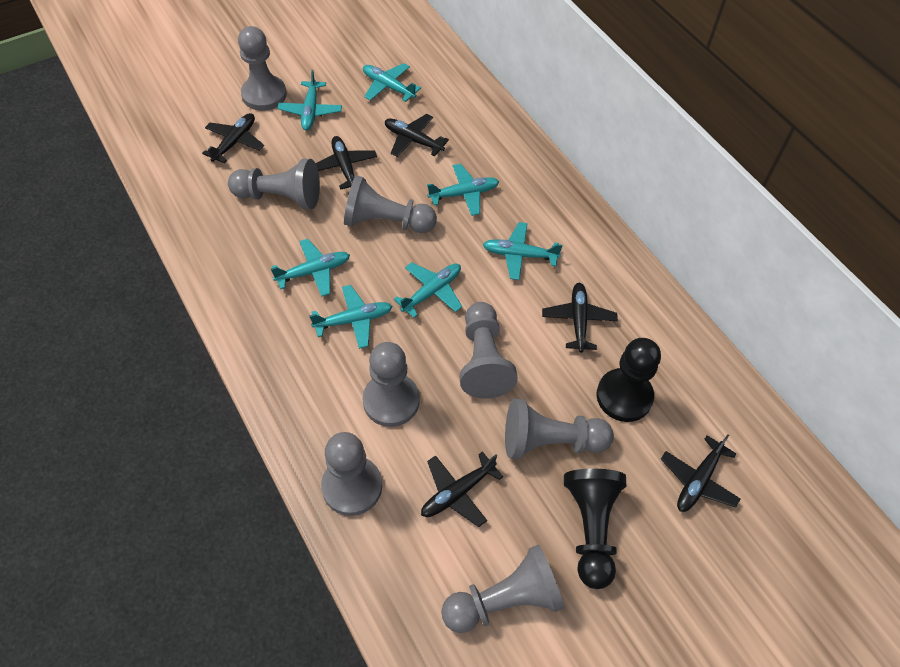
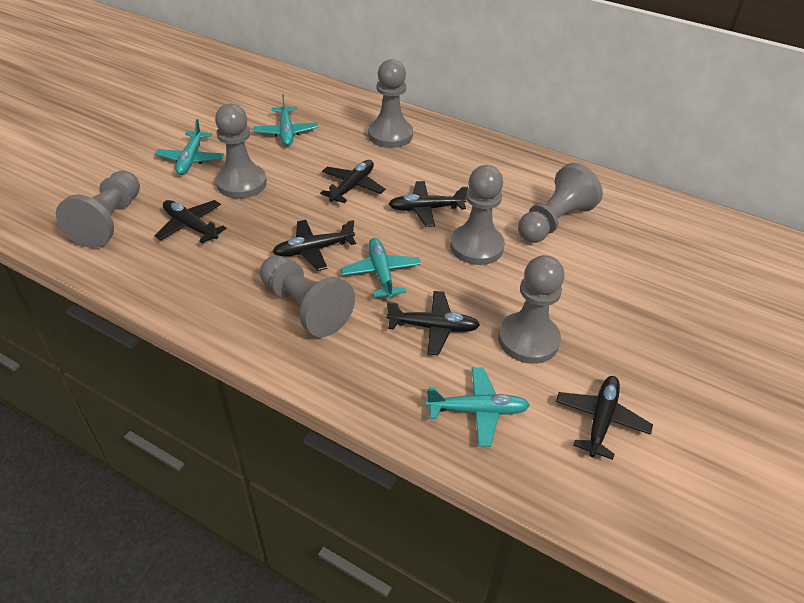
black pawn: [564,469,626,589] [596,338,661,422] = 2 -> none = 0
grey pawn: [228,159,320,209] [238,26,287,111] [321,432,382,516] [344,175,437,233] [363,342,419,427] [441,544,564,633] [460,302,518,398] [505,399,614,459] = 8 -> [56,170,140,248] [215,104,267,199] [260,255,355,337] [368,59,413,148] [450,165,505,265] [498,255,564,364] [518,163,603,243] = 7
turquoise plane: [271,239,350,297] [277,70,342,131] [309,285,392,349] [363,63,421,102] [394,262,462,318] [427,164,499,216] [483,222,563,280] = 7 -> [155,119,224,175] [254,94,318,146] [341,238,421,299] [426,367,530,447] = 4

